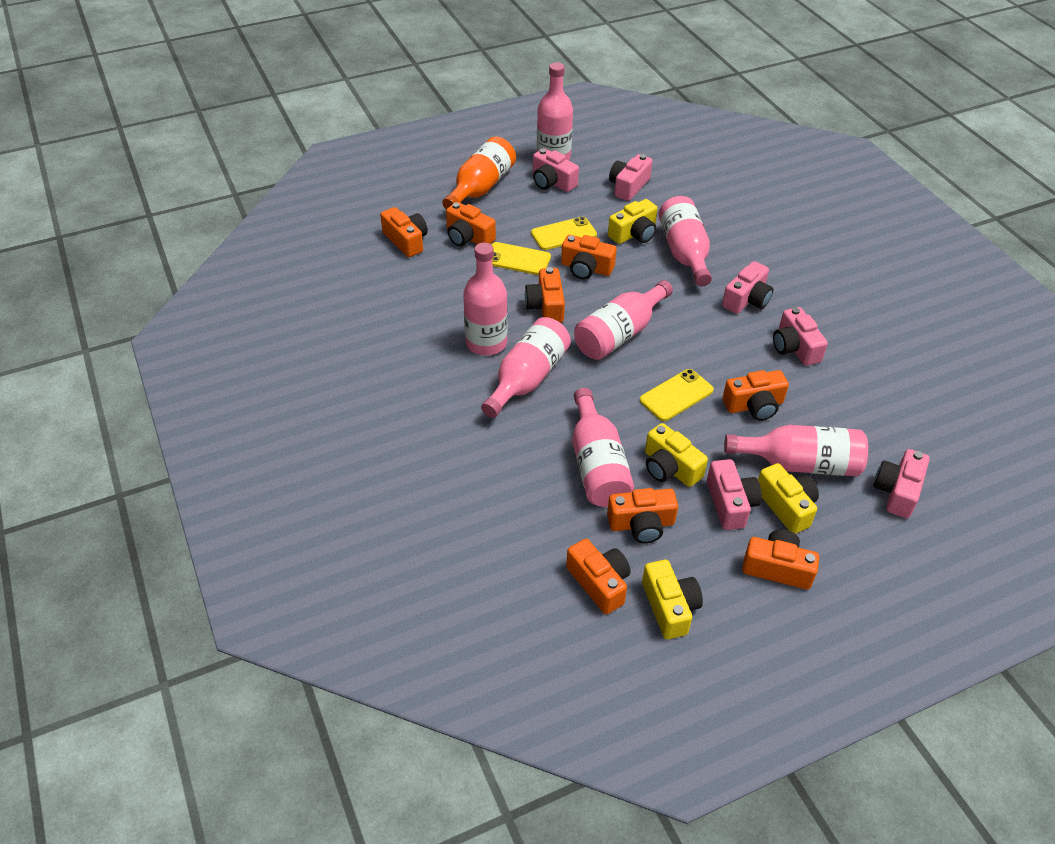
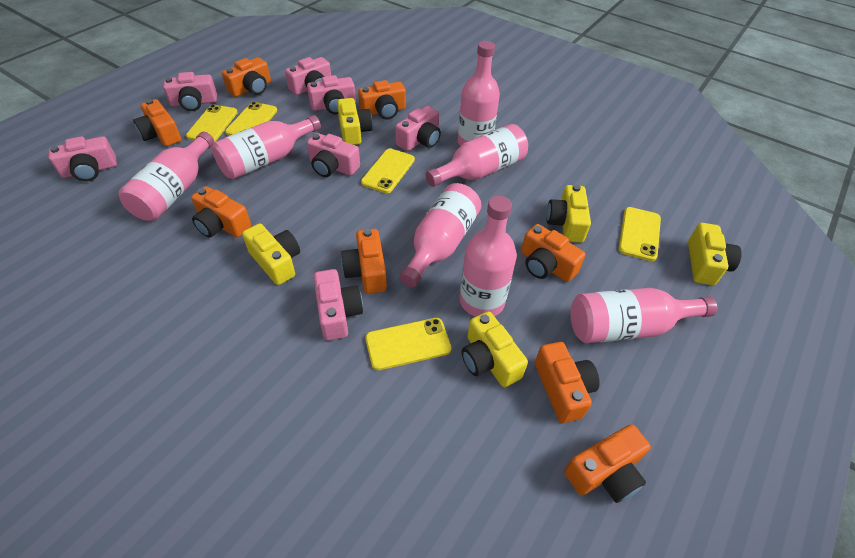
orange bottle: [442,136,516,209] = 1 -> none = 0
pink camera: [533,148,579,192] [609,154,652,201] [707,459,762,530] [722,261,773,314] [773,307,828,366] [873,449,930,518] = 6 -> [48,136,117,181] [163,72,217,111] [285,57,331,95] [307,75,356,114] [307,133,360,177] [314,269,363,341] [395,106,441,151] = 7
yellow camera: [608,199,658,244] [642,560,703,639] [645,423,708,487] [758,463,819,534] = 4 -> [242,223,300,285] [337,98,373,145] [462,311,528,387] [546,184,591,243] [688,223,742,285] = 5
yellow phone: [491,242,551,275] [531,217,597,250] [640,369,714,421] = 3 -> [186,105,238,142] [225,102,277,136] [361,149,415,193] [365,318,451,370] [619,207,661,261] = 5

